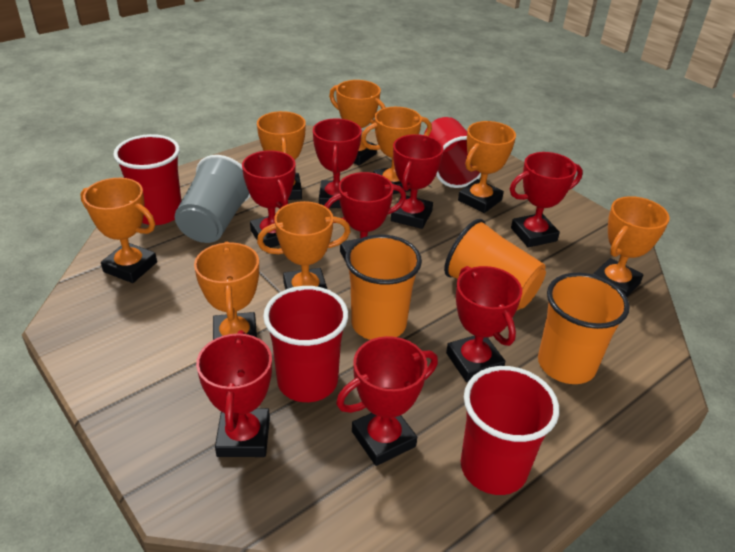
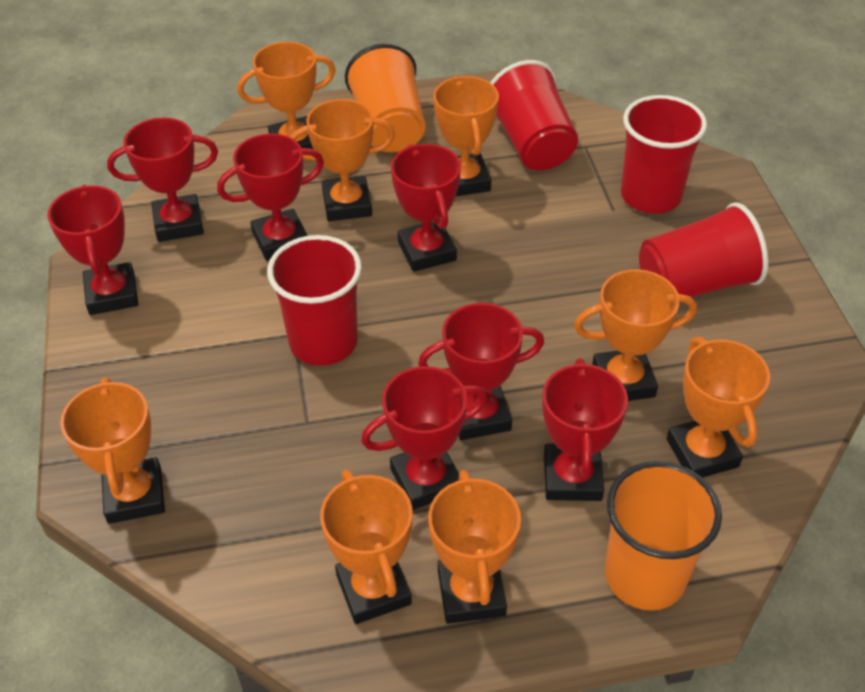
grey cup: [175,155,251,243] = 1 -> none = 0
orange cup: [345,234,422,340] [444,219,546,310] [538,273,630,384] = 3 -> [345,44,425,152] [605,461,722,611] = 2
red trophy: [196,330,272,457] [242,150,296,248] [313,118,362,208] [324,172,406,260] [336,336,438,466] [391,134,444,229] [446,266,522,382] [510,152,583,247] = 8 -> [47,185,138,315] [107,118,218,242] [217,133,324,261] [361,366,487,510] [391,144,461,272] [418,303,544,440] [542,359,628,501] = 7

